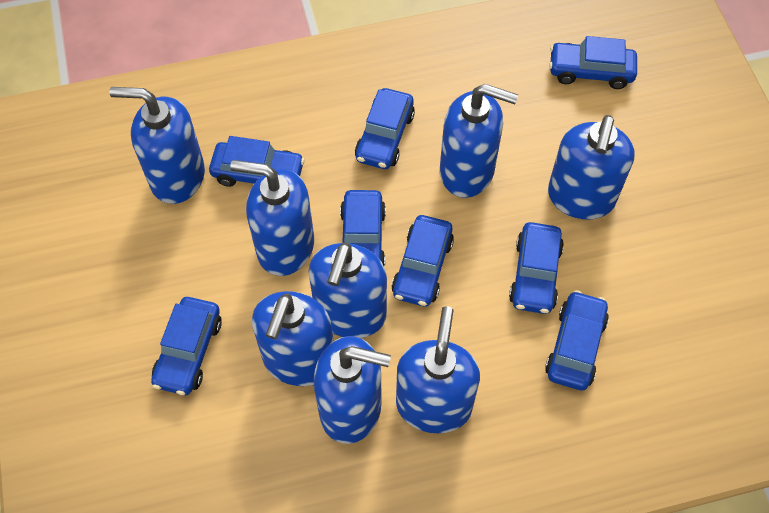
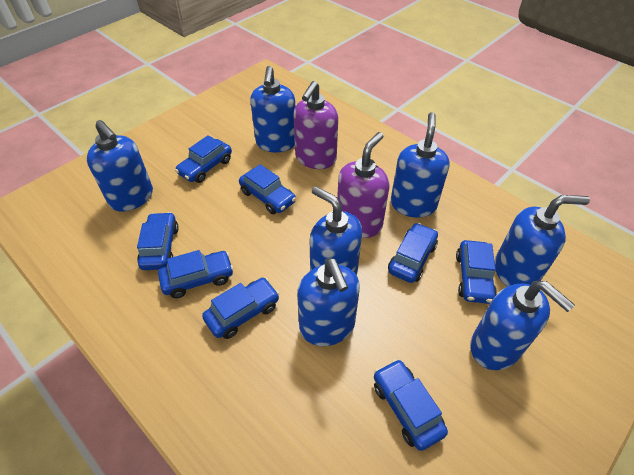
blue soap dispenser: [109,87,205,204] [230,160,314,276] [252,291,333,386] [309,242,387,338] [313,336,391,444] [396,306,480,433] [440,84,518,198] [548,115,635,219] = 8 -> [86,120,153,212] [250,66,295,152] [297,258,360,346] [310,186,362,275] [391,112,450,218] [470,281,575,370] [495,195,590,287] = 7
purple soap dispenser: none = 0 -> [293,81,338,169] [337,132,389,238] = 2

